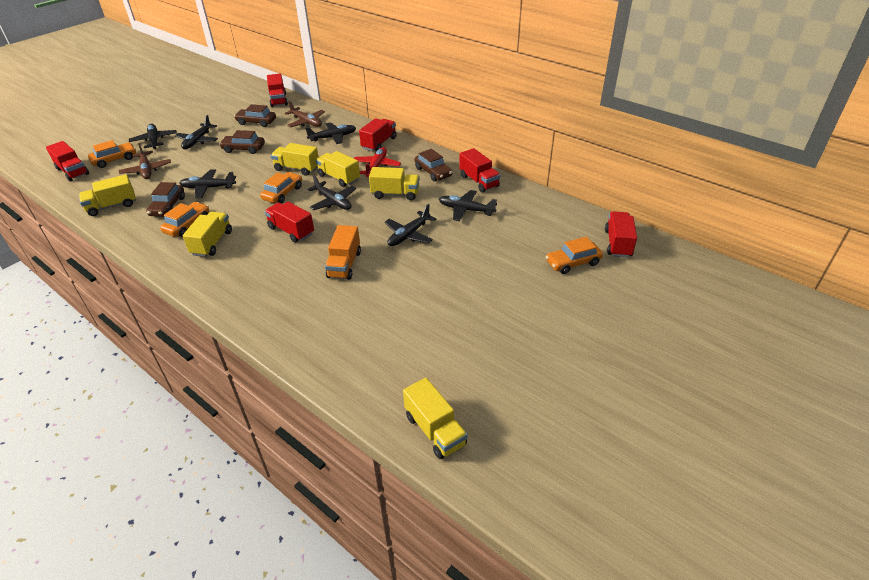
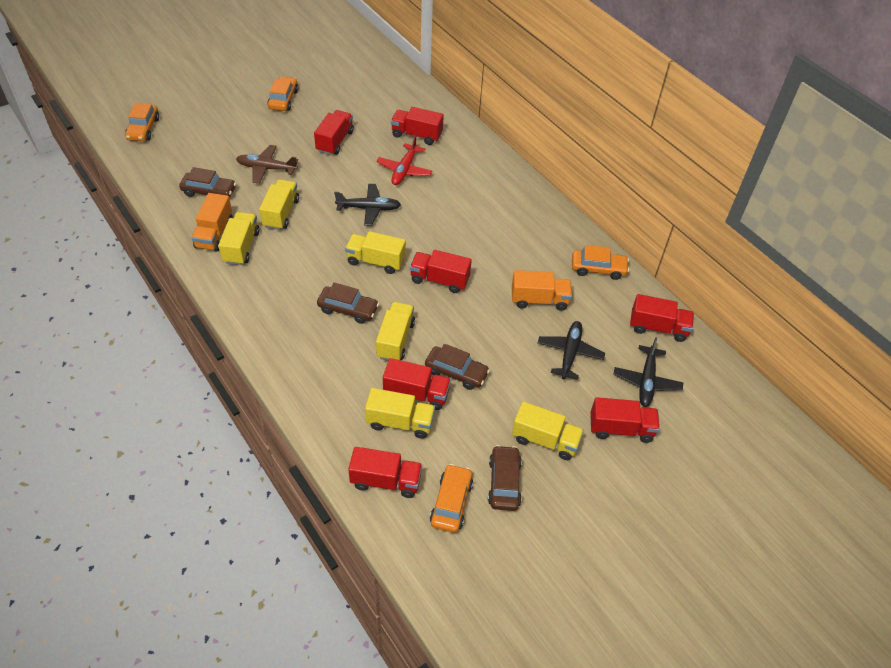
black plane: [129,124,177,149] [175,115,218,149] [179,170,236,198] [305,122,356,144] [307,175,356,210] [384,204,436,246] [439,190,497,221] = 7 -> [334,184,401,226] [538,321,605,380] [614,337,684,407] = 3
brown plane: [119,143,171,179] [285,101,325,127] = 2 -> [236,145,298,184] = 1
orange truck: [325,225,361,280] = 1 -> [192,193,233,251] [512,270,572,311] = 2
red truck: [46,141,89,181] [264,202,314,243] [267,73,288,107] [359,118,397,151] [459,148,500,193] [605,211,637,258] = 6 -> [314,110,354,155] [348,447,422,498] [383,358,451,410] [391,107,444,145] [410,250,472,293] [591,397,660,443] [630,294,694,342] = 7

